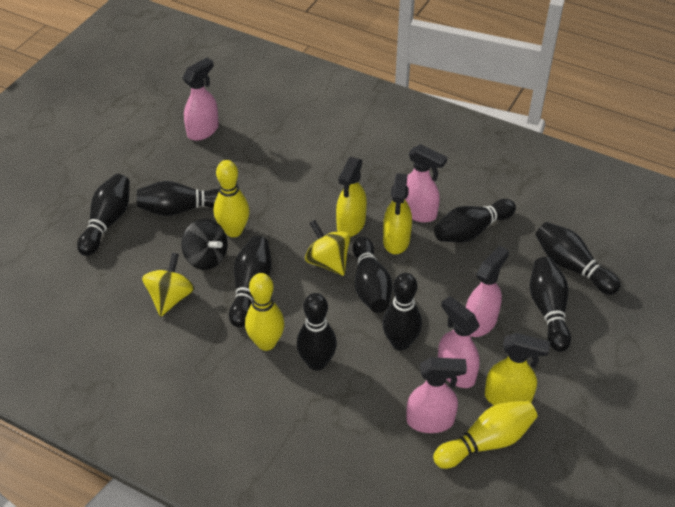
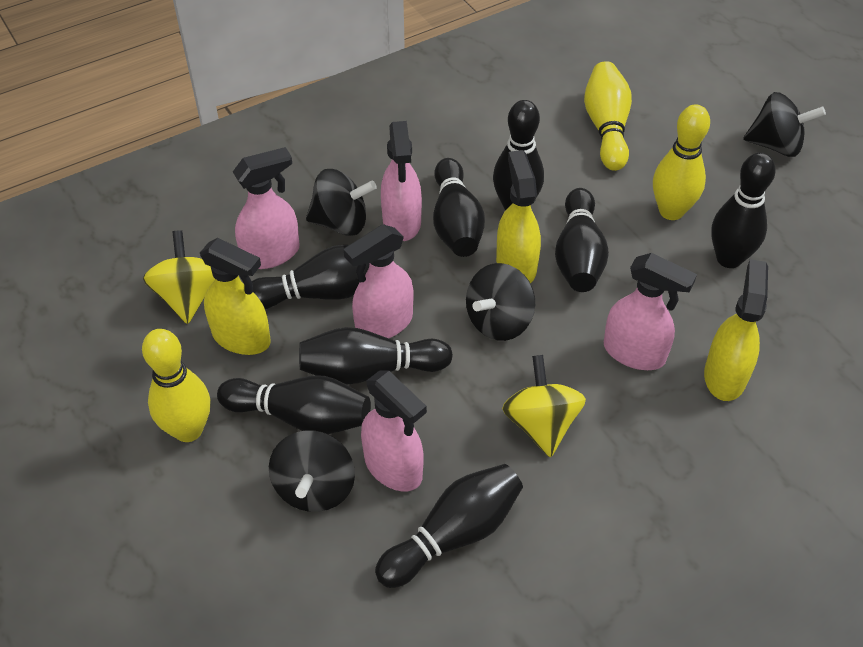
black bowling pin: [77,174,130,256] [137,181,219,216] [229,236,272,327] [297,293,337,371] [353,237,392,313] [382,273,422,350] [434,199,516,243] [530,257,571,352] [535,222,620,295] = 9 -> [217,376,371,434] [252,245,370,309] [299,327,453,384] [375,464,523,588] [433,158,485,257] [493,100,544,211] [555,188,609,292] [711,152,776,268] = 8
black spinning top: [181,219,228,270] = 1 -> [269,430,355,512] [306,169,377,236] [466,263,535,341] [743,92,826,157] = 4

